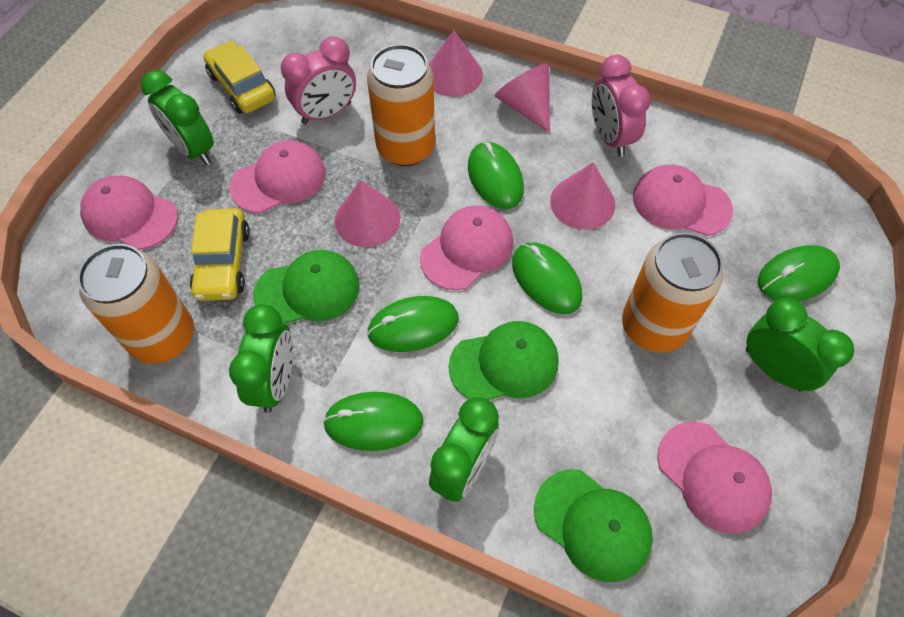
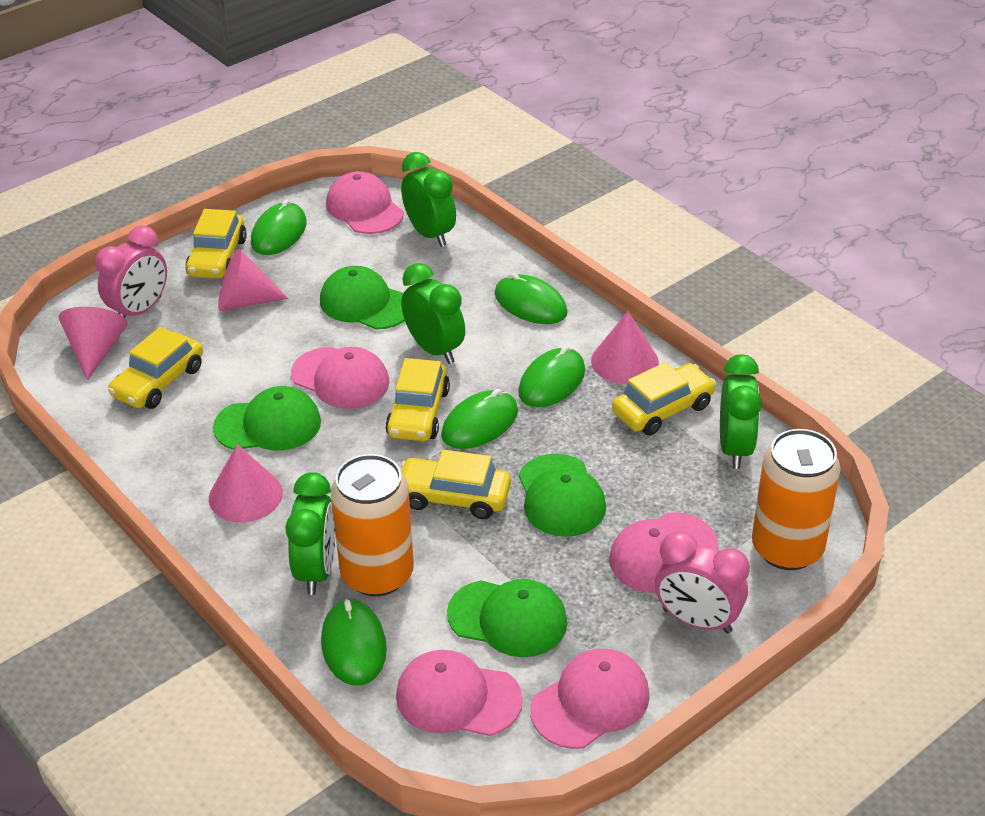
green cap: [253,250,360,323] [449,321,559,400] [534,469,653,582] = 3 -> [213,386,321,451] [320,266,405,330] [447,579,567,657] [519,454,606,537] = 4
orange can: [77,244,194,364] [367,44,435,166] [622,232,723,353] = 3 -> [331,454,414,596] [752,429,841,570] = 2
yellow car: [190,208,250,301] [203,40,275,114] = 2 -> [108,327,203,409] [185,209,247,279] [385,358,450,441] [401,450,511,519] [612,362,716,435] = 5

